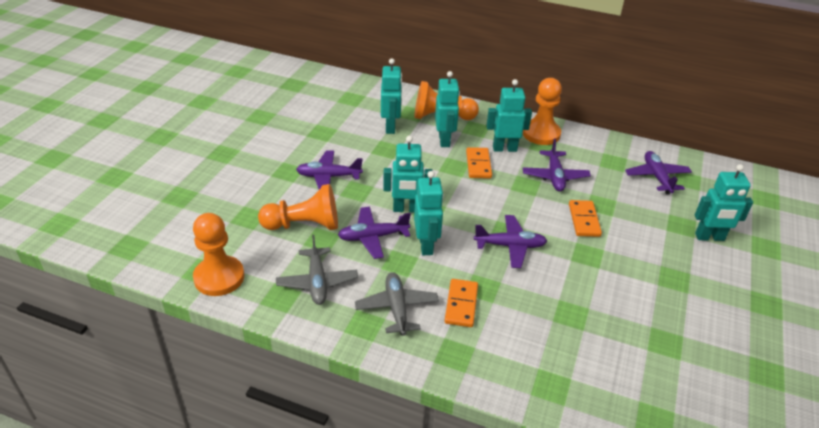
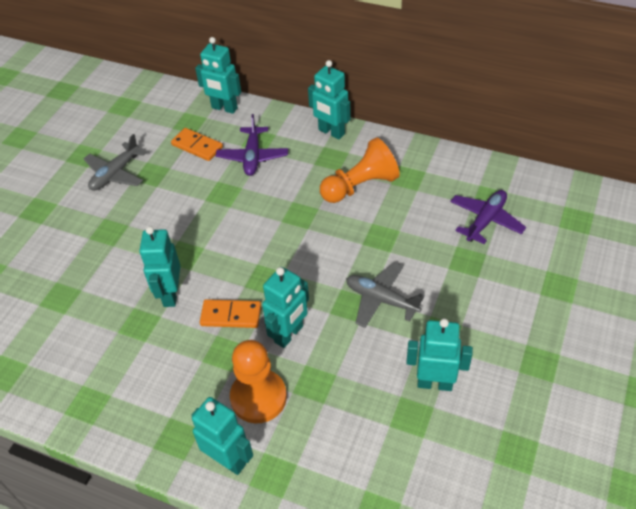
orange domino: [445,279,478,327] [466,147,492,179] [569,200,602,237] = 3 -> [171,128,223,161] [200,299,261,328] = 2
orange pawn: [193,213,244,296] [258,184,338,230] [414,81,479,120] [523,78,562,145] = 4 -> [230,340,287,423] [320,137,400,203] = 2
purple plane: [296,150,363,190] [338,207,411,259] [474,215,547,268] [522,139,591,192] [625,151,692,195] = 5 -> [216,114,288,176] [450,190,526,244] = 2

